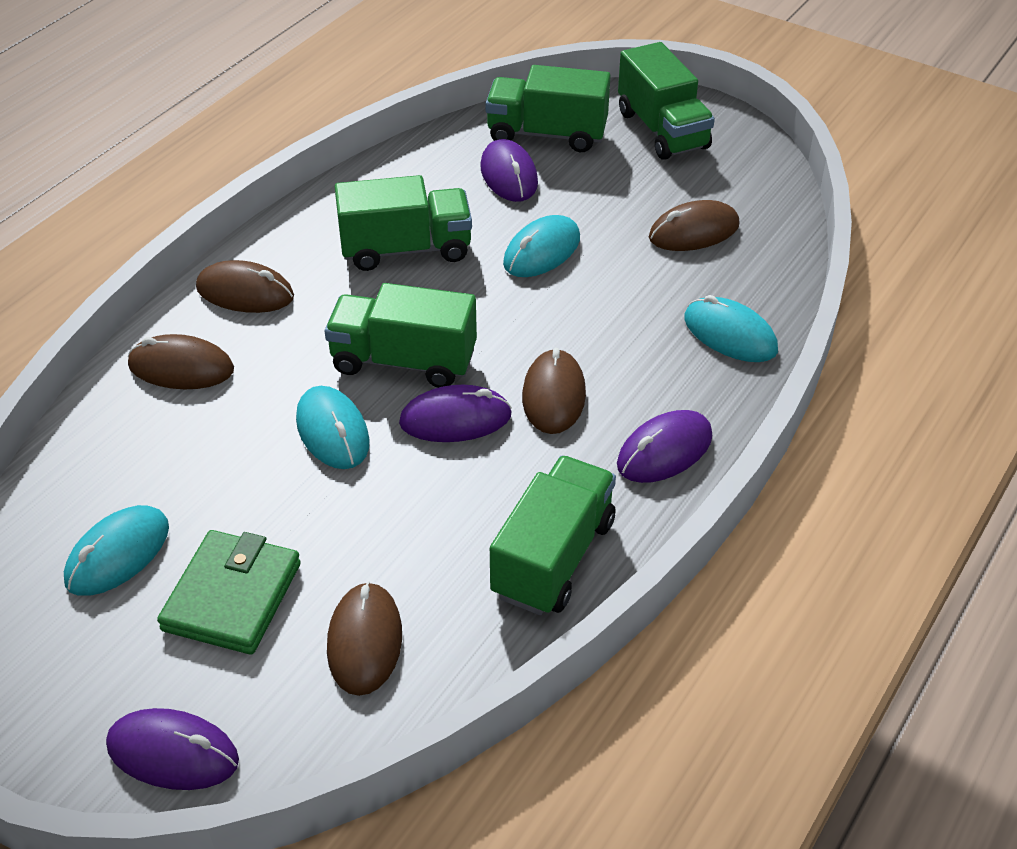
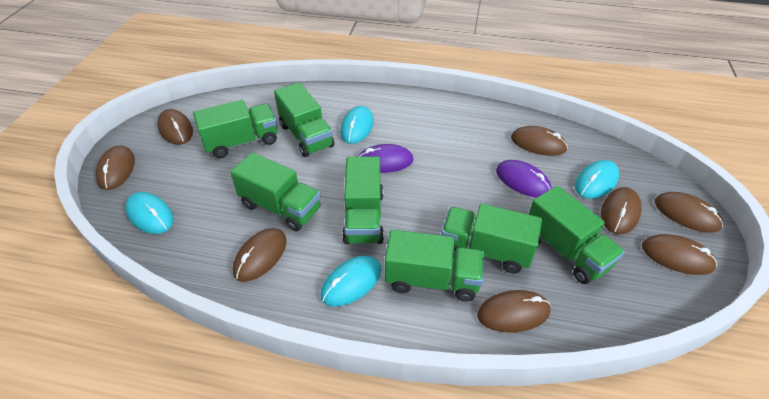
brown mouse: [128,334,234,389] [196,260,294,313] [327,581,402,696] [522,348,586,434] [649,200,740,251] = 5 -> [96,145,135,190] [157,109,193,145] [233,228,286,282] [477,290,551,333] [511,126,568,156] [601,187,642,234] [642,234,717,275] [655,192,723,233] = 8
green truck: [325,283,477,388] [335,175,472,271] [485,65,611,152] [490,456,616,615] [618,42,715,160] = 5 -> [193,100,278,158] [230,152,321,231] [274,82,334,157] [342,156,384,244] [385,230,484,302] [441,204,542,273] [528,186,625,284] = 7
green wallet: [157,530,301,654] = 1 -> none = 0
purple mouse: [106,708,239,790] [399,385,512,442] [480,139,538,202] [617,410,712,483] = 4 -> [357,144,413,173] [496,160,552,198] = 2

